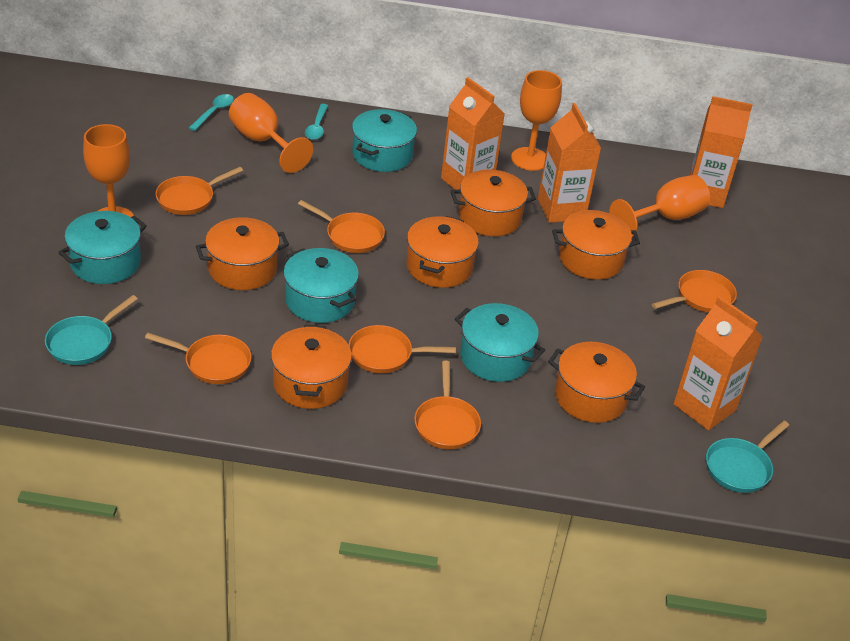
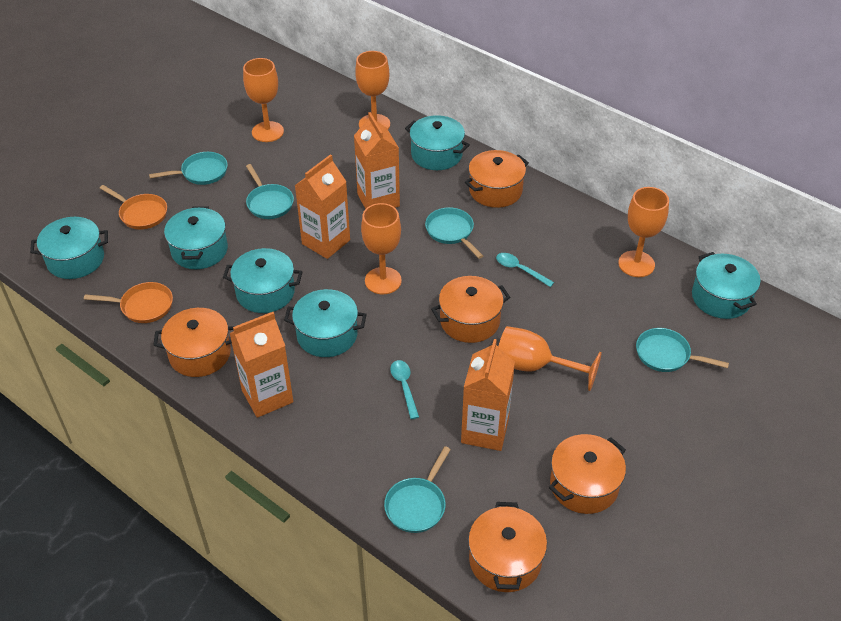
orange goblet: [83,124,134,217] [229,93,313,173] [511,70,562,171] [610,175,710,237] = 4 -> [243,58,284,142] [355,51,390,129] [361,203,402,295] [498,326,602,391] [618,187,669,277] = 5
orange pan: [145,333,252,384] [155,167,243,215] [298,200,385,253] [349,325,456,373] [414,361,481,449] [652,270,737,312] = 6 -> [84,282,173,323] [100,185,167,229] = 2
orange pot: [196,217,289,290] [271,325,352,409] [406,216,479,288] [451,169,536,236] [548,342,645,423] [552,210,640,280] = 6 -> [153,308,233,377] [431,276,510,343] [465,150,529,208] [468,502,547,592] [549,434,626,514] = 5
turquoise pan: [45,295,138,365] [706,420,789,493] = 2 -> [149,152,228,185] [246,164,294,219] [384,446,451,533] [425,207,483,259] [636,328,729,372] = 5
turquoise pot: [58,211,147,284] [283,248,359,323] [352,109,417,172] [455,303,545,382] = 4 -> [30,217,108,279] [164,206,228,269] [223,248,303,313] [284,289,367,357] [405,115,470,170] [692,252,761,319] = 6

